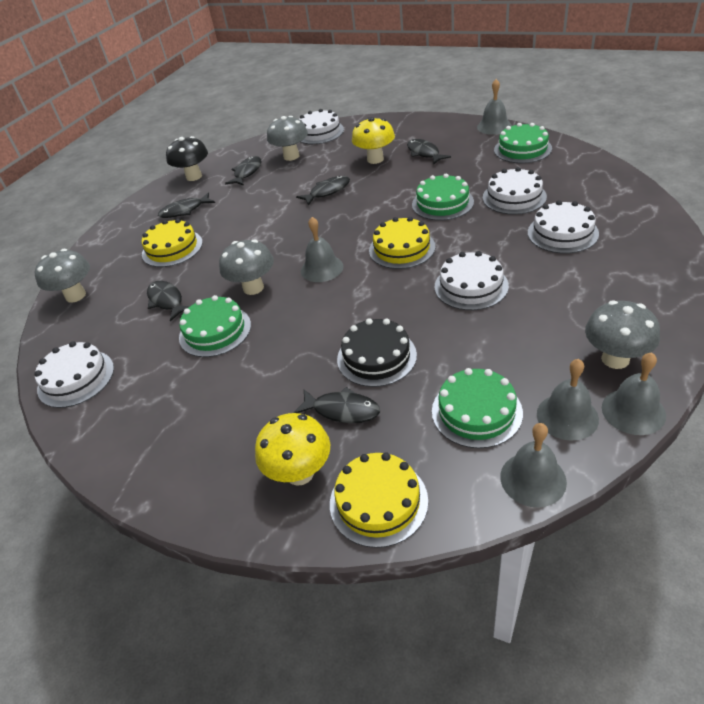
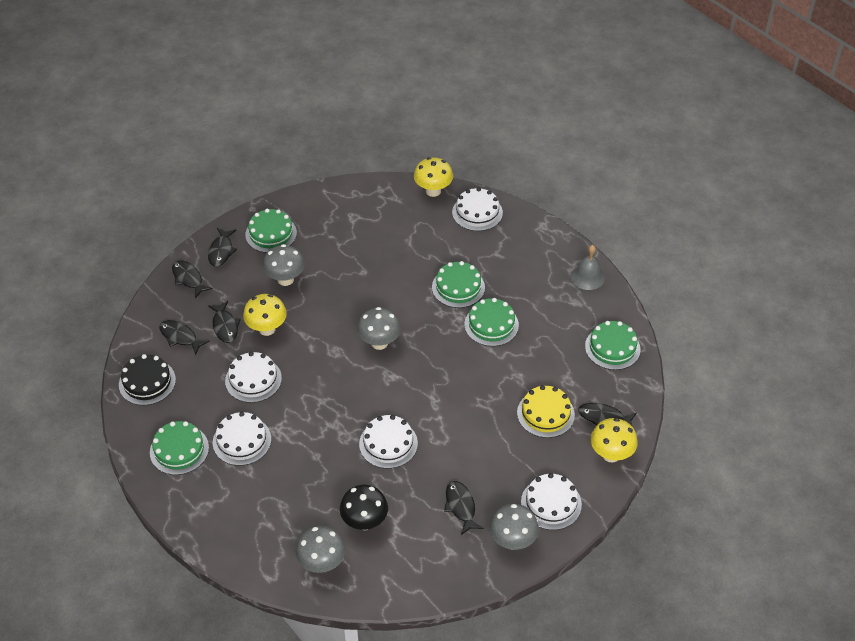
green cake: [179,295,251,357] [412,174,474,221] [432,368,523,448] [494,123,552,163] = 4 -> [150,421,209,475] [245,209,297,253] [432,261,485,308] [464,298,519,346] [585,321,640,370] = 5
grey bell: [301,217,343,282] [477,79,512,135] [500,423,567,507] [537,359,599,440] [602,352,666,435] = 5 -> [571,245,605,290] = 1
yellow cake: [142,219,203,267] [330,452,428,548] [369,217,435,269] = 3 -> [517,385,575,438] = 1
yellow mushroom: [255,413,330,486] [352,117,395,164] = 2 -> [243,294,287,336] [414,157,453,197] [591,418,638,462] = 3

